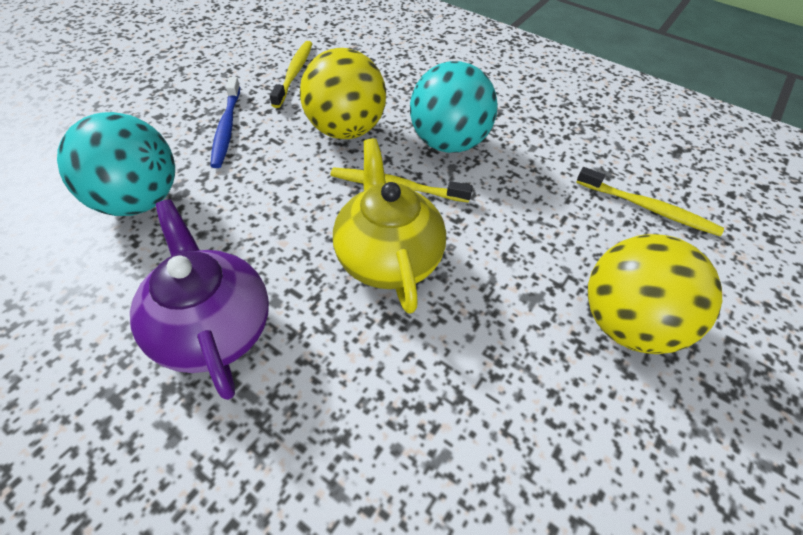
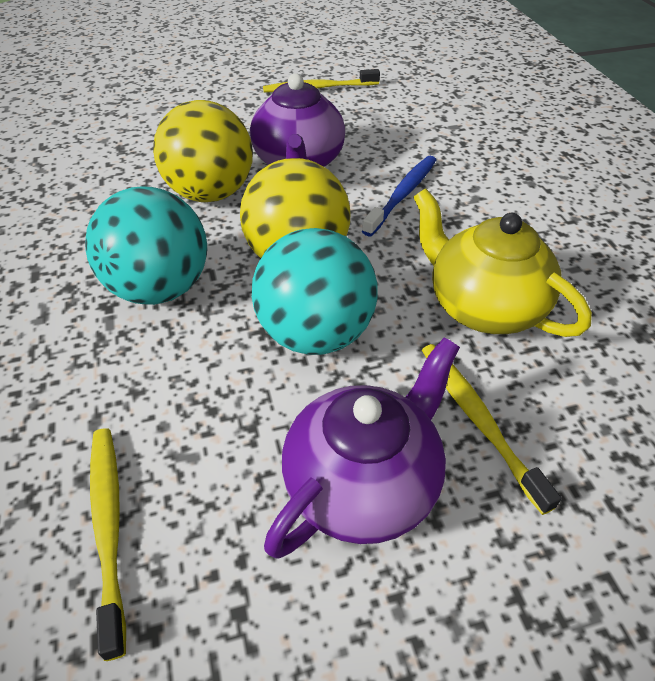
purple teapot: [130,199,269,400] = 1 -> [250,73,345,167] [264,337,460,559] = 2

